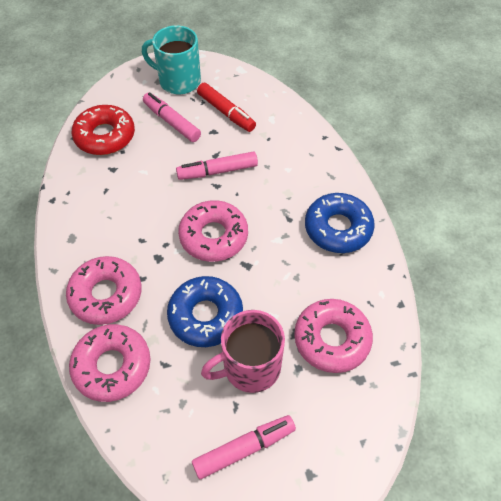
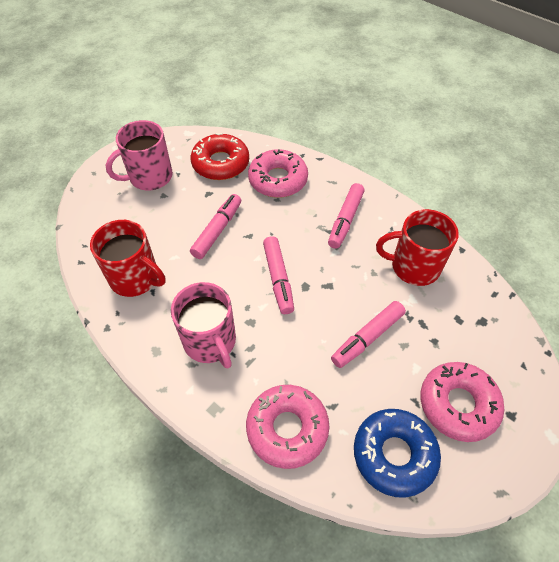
blue donut: [167,276,243,347] [305,193,375,253] = 2 -> [354,409,441,498] = 1
pink donut: [66,256,142,325] [69,324,150,402] [178,200,248,262] [294,299,373,373] = 4 -> [246,385,329,469] [248,149,308,198] [420,362,504,442] = 3
pink marker: [143,92,201,142] [176,151,258,180] [192,415,296,479] = 3 -> [190,194,241,259] [263,236,294,314] [328,183,365,249] [331,301,406,368] = 4
pink mug: [201,310,285,393] = 1 -> [106,120,173,190] [171,282,236,368] = 2
red marker: [197,83,256,132] = 1 -> none = 0
red mug: none = 0 -> [90,220,166,297] [376,209,459,286] = 2
turquoise mug: [142,25,201,94] = 1 -> none = 0

